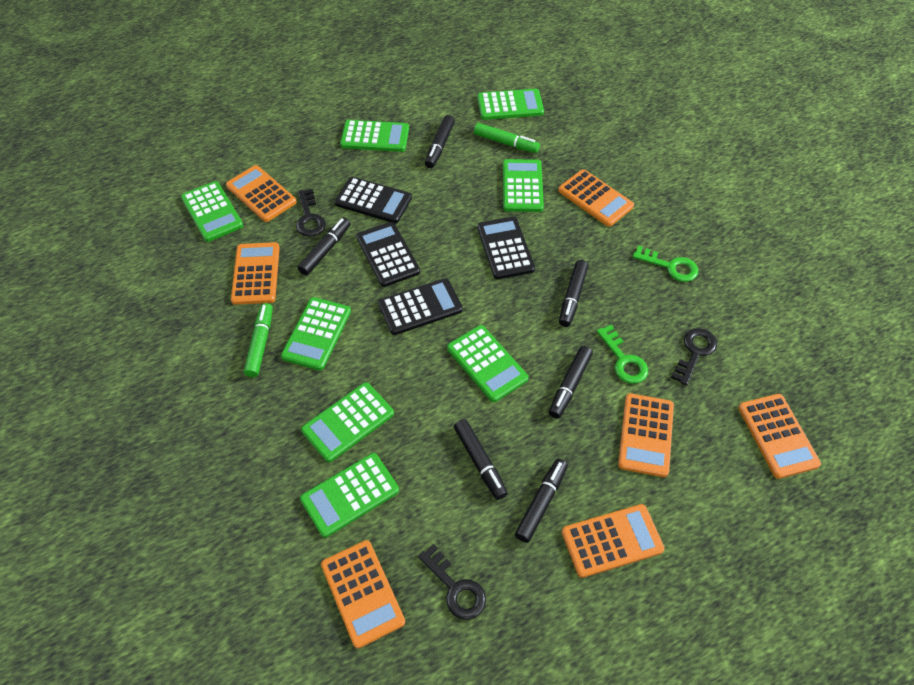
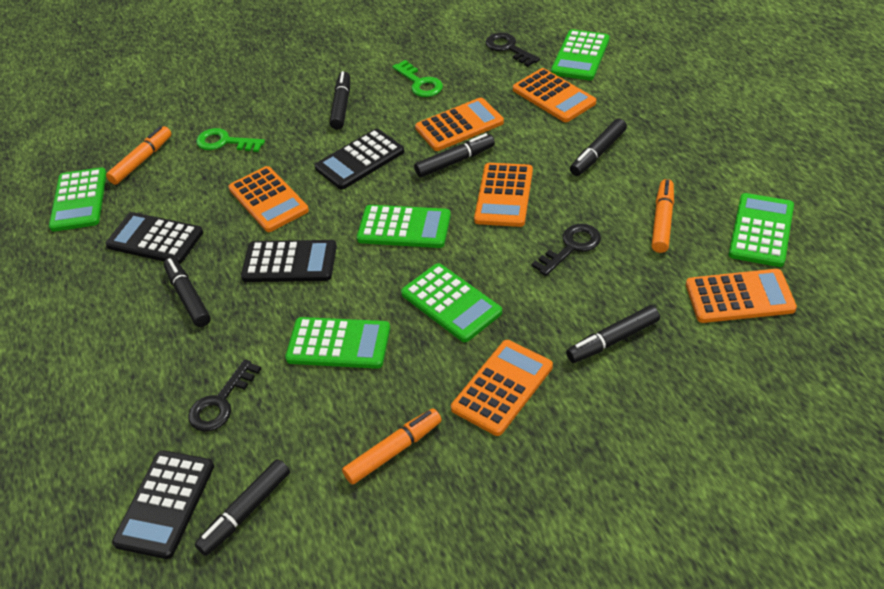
green calculator: [181,181,244,242] [281,297,351,370] [300,453,399,538] [301,382,394,462] [340,120,409,152] [447,325,529,402] [477,89,544,120] [503,159,544,212] = 8 -> [49,167,107,232] [285,317,390,369] [357,205,451,248] [401,263,502,342] [551,29,610,80] [729,193,794,267] = 6
green marker: [244,303,273,377] [474,123,540,153] = 2 -> none = 0
orange calculator: [226,165,297,222] [231,242,280,305] [321,540,405,649] [558,169,634,227] [562,504,665,578] [618,393,674,477] [738,394,821,479] = 7 -> [228,166,309,232] [415,97,504,151] [451,340,553,436] [474,163,533,227] [513,68,596,122] [686,269,797,323] = 6
orange marker: none = 0 -> [106,126,171,185] [342,408,442,485] [652,179,674,253] = 3

